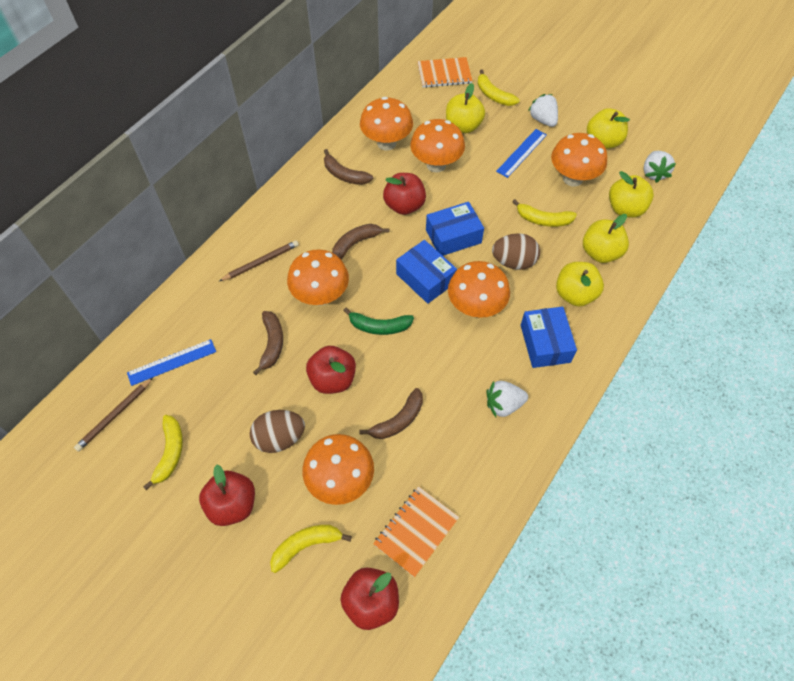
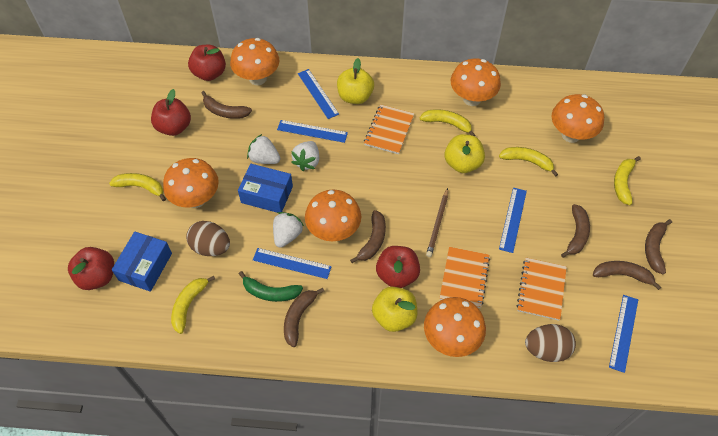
blue box: [396,240,457,304] [426,202,484,256] [521,307,577,368] = 3 -> [112,232,172,292] [238,164,293,212] = 2
blue ruler: [127,339,216,386] [496,129,547,178] = 2 -> [253,248,332,279] [277,120,348,143] [298,69,339,119] [499,188,527,253] [609,295,638,373] = 5
brown banana: [253,311,283,375] [324,149,373,185] [332,224,389,259] [360,388,423,439] = 4 -> [201,91,252,119] [284,288,324,347] [350,210,386,263] [561,204,590,258] [593,261,661,290] [645,219,672,274] = 6
brown pencil: [74,378,153,452] [219,240,299,281] = 2 -> [426,188,448,257] = 1
orange notebook: [373,486,459,577] [417,57,473,88] = 2 -> [364,104,414,154] [440,247,490,308] [516,258,567,321] = 3
yellow apple: [446,83,485,133] [556,262,604,307] [583,214,629,263] [587,108,630,149] [609,171,654,218] = 5 -> [337,58,374,104] [372,287,418,332] [445,134,485,173] = 3
yellow banana: [143,415,183,490] [270,525,352,573] [478,69,519,106] [512,199,577,227] = 4 -> [109,173,166,201] [171,276,215,334] [420,109,475,136] [499,147,558,177] [614,156,641,205] = 5

